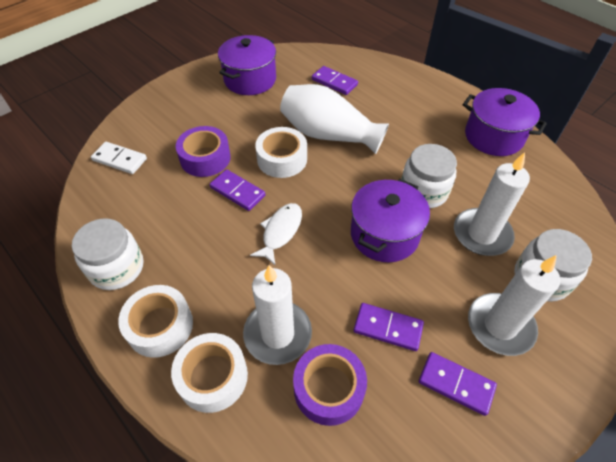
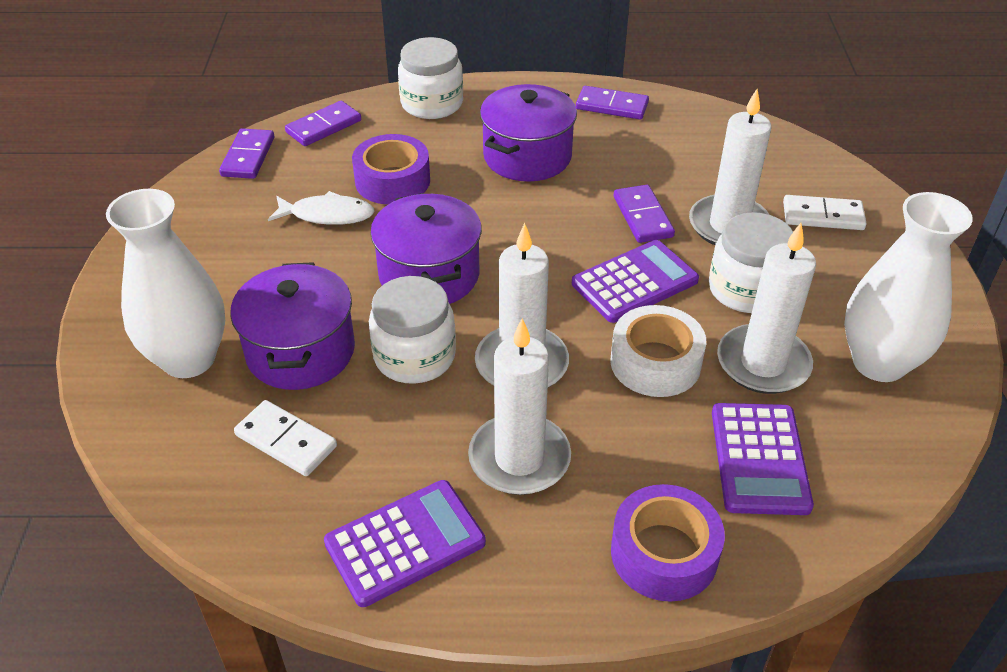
purple calculator: none = 0 -> [324,480,486,607] [572,240,699,323] [712,403,814,515] = 3
white candle: [243,265,312,365] [454,152,530,256] [468,255,560,356] = 3 -> [468,318,571,495] [475,223,569,387] [689,89,772,245] [717,223,816,394] = 4
white domino: [91,142,147,174] = 1 -> [234,400,337,476] [783,195,867,230] = 2
white tape: [118,285,193,358] [171,333,248,413] [255,127,307,178] = 3 -> [610,305,706,397] = 1
white vase: [280,84,389,154] = 1 -> [106,189,225,378] [844,192,973,382] = 2

